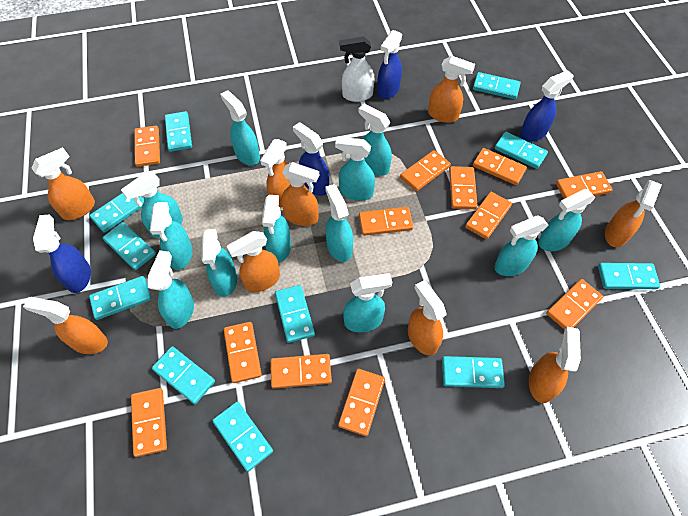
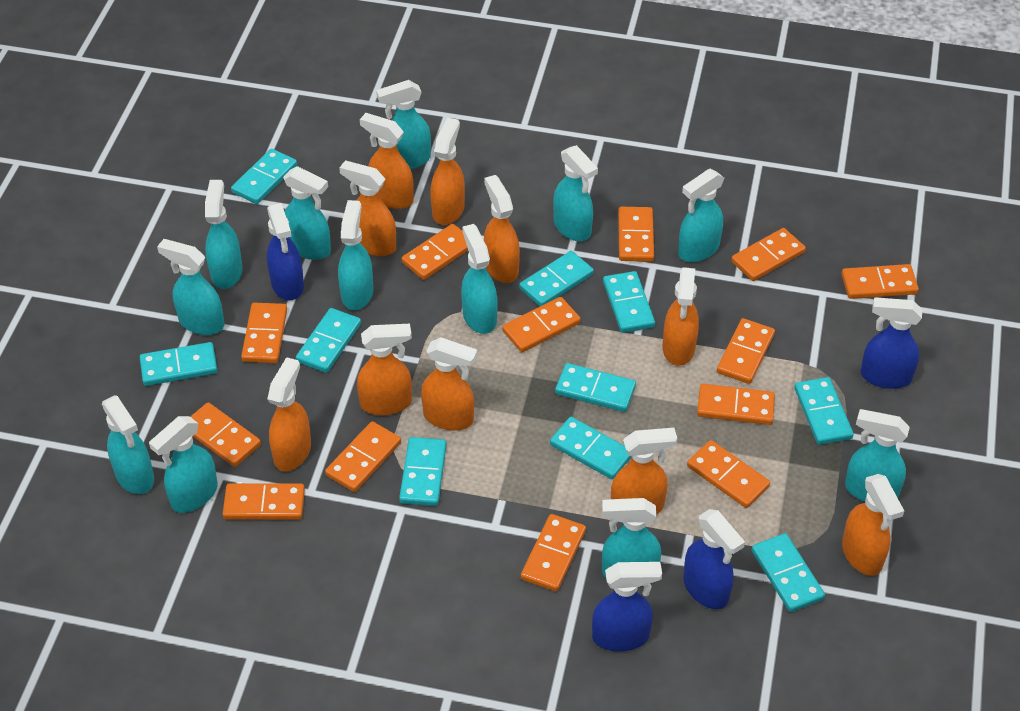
orange domino: [131,388,167,457] [134,126,160,167] [224,322,262,383] [270,354,332,389] [338,369,385,436] [359,207,414,236] [400,150,451,191] [449,166,478,209] [465,192,512,239] [473,148,527,185] [546,279,603,330] [556,171,613,199] = 12 -> [190,402,261,467] [223,483,305,520] [241,303,287,363] [325,421,401,492] [402,224,468,280] [502,297,580,352] [521,514,586,591] [618,207,654,262] [687,440,770,508] [697,384,775,425] [717,318,775,384] [731,228,806,281] [842,264,919,299] = 13
orange spray bottle: [23,297,108,354] [32,147,95,220] [227,231,280,292] [260,139,290,207] [282,162,319,226] [408,280,447,355] [428,56,475,123] [529,327,581,403] [605,180,662,247] = 9 -> [267,357,311,471] [339,160,396,256] [357,324,412,415] [360,113,414,209] [421,337,478,431] [430,118,465,225] [484,175,520,283] [611,428,677,514] [663,267,699,366] [842,474,904,576] = 10
turquoise domino: [89,193,144,233] [89,276,151,320] [103,222,156,270] [152,346,215,404] [165,111,192,152] [212,402,273,472] [275,285,315,343] [442,356,505,388] [473,72,520,99] [495,132,548,169] [598,263,660,289] = 11 -> [140,342,217,386] [231,149,297,204] [296,308,361,373] [399,437,447,506] [519,251,594,306] [550,417,632,479] [555,363,636,412] [603,271,655,333] [752,533,825,612] [794,377,854,445] = 10
white spray bottle: [340,36,374,102] = 1 -> none = 0

